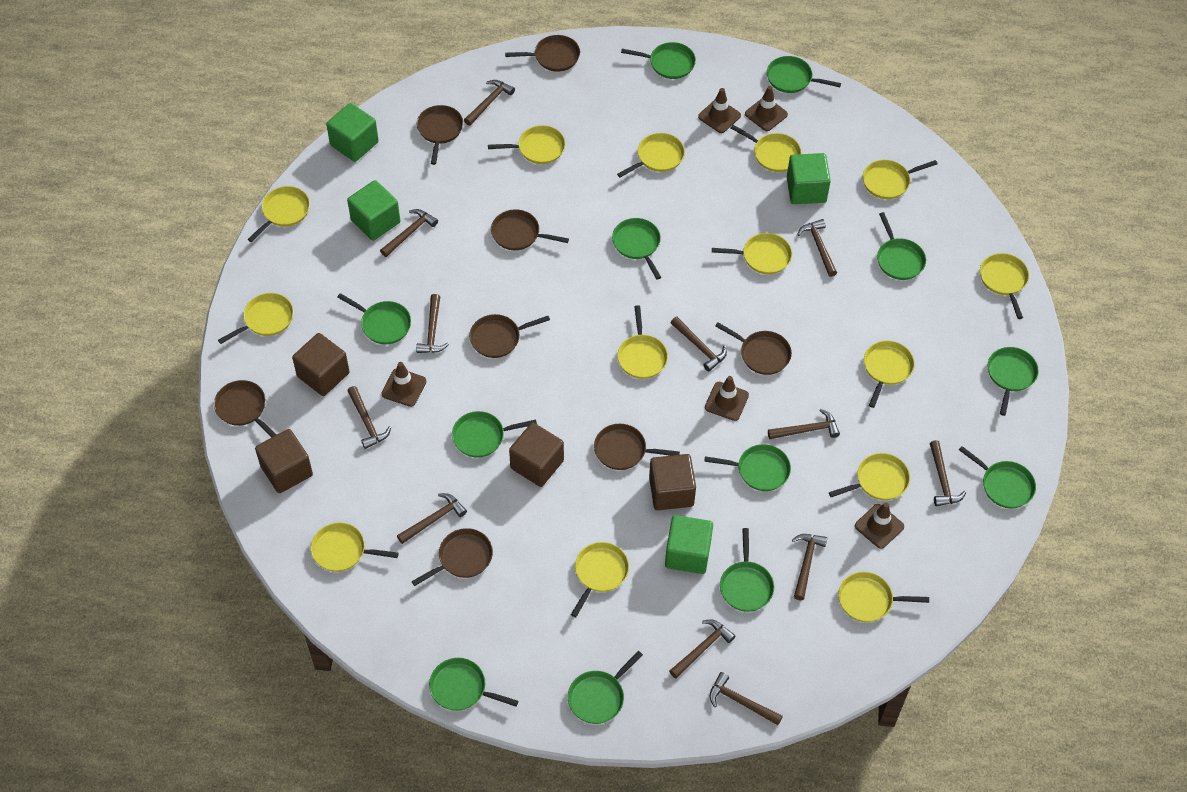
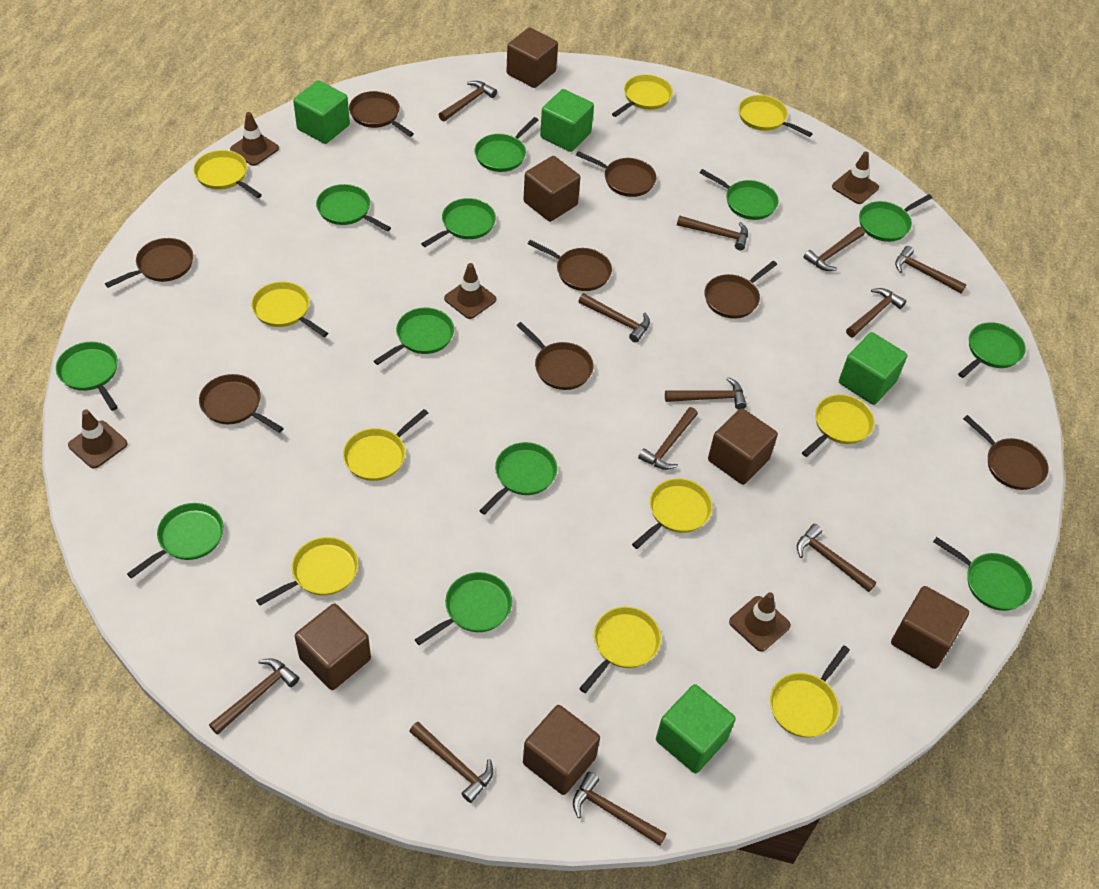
brown cube: [255,429,313,493] [292,333,350,396] [509,422,564,487] [649,454,696,510] = 4 -> [295,604,371,690] [507,27,558,88] [523,156,580,222] [523,705,600,795] [708,408,778,485] [891,586,969,669] = 6
yellow pan: [218,293,294,344] [248,186,310,242] [311,522,399,572] [488,125,565,164] [571,542,629,617] [617,133,685,178] [617,305,668,379] [712,233,792,274] [731,125,801,172] [829,453,910,500] [838,572,929,622] [863,160,938,199] [864,341,914,408] [980,253,1029,319] = 14 -> [193,150,262,198] [251,282,328,337] [256,537,358,606] [343,409,428,481] [579,607,661,693] [612,74,673,117] [632,478,712,549] [739,95,813,137] [770,645,850,738] [802,394,874,457] = 10

